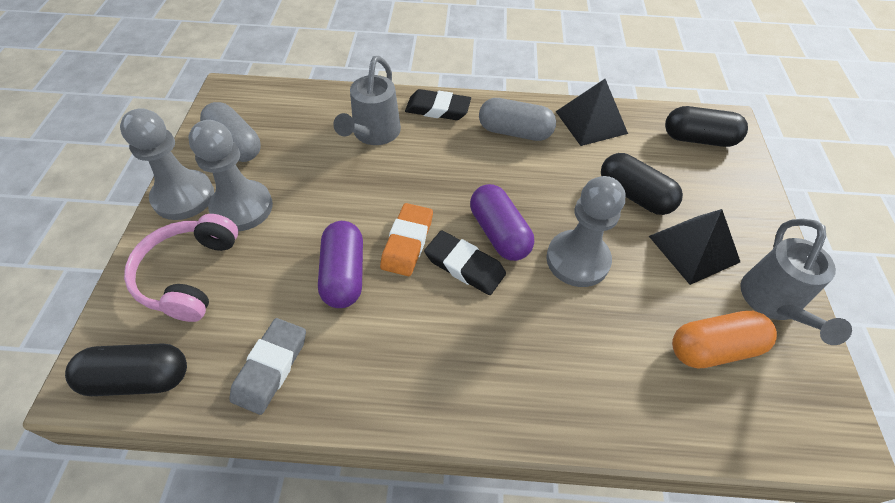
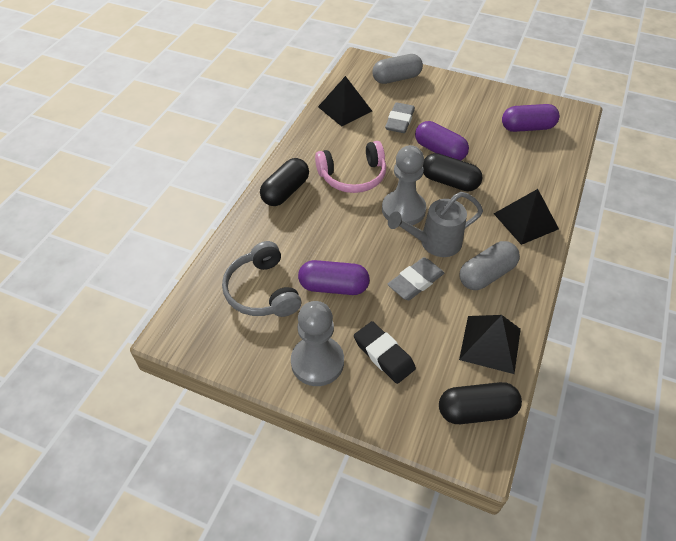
black eraser: [405,89,471,120] [424,230,506,295] = 2 -> [354,321,416,384] = 1
black pyramid: [555,79,628,146] [649,209,740,285] = 2 -> [318,76,372,127] [459,315,521,374] [494,189,559,245] = 3
grey eraser: [229,318,306,415] = 1 -> [385,102,415,133] [387,257,444,300] = 2
grey headphones: none = 0 -> [222,241,301,317] = 1
grey pawn: [120,108,214,220] [188,120,273,231] [546,176,626,287] = 3 -> [291,301,344,386] [382,145,426,225] = 2
grey watering can: [333,56,401,145] [740,219,852,345] = 2 -> [388,192,483,257] = 1
orange capsule: [672,311,777,368] = 1 -> none = 0
orange eraser: [380,203,433,276] = 1 -> none = 0
purple capsule: [318,221,363,308] [470,184,534,261] = 2 -> [298,260,370,295] [415,121,469,160] [502,104,559,132] = 3

